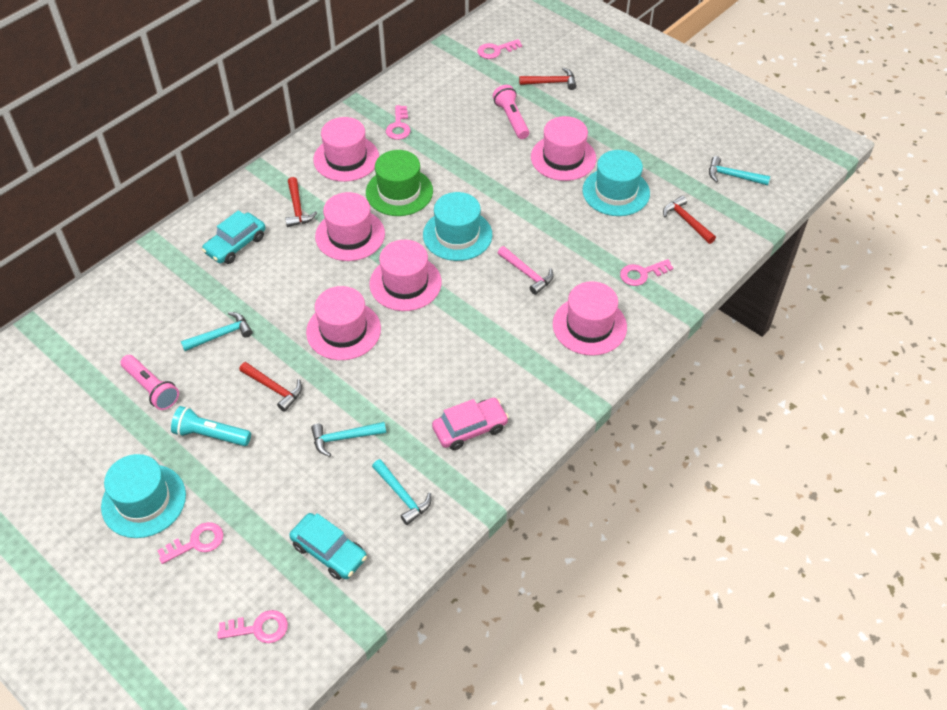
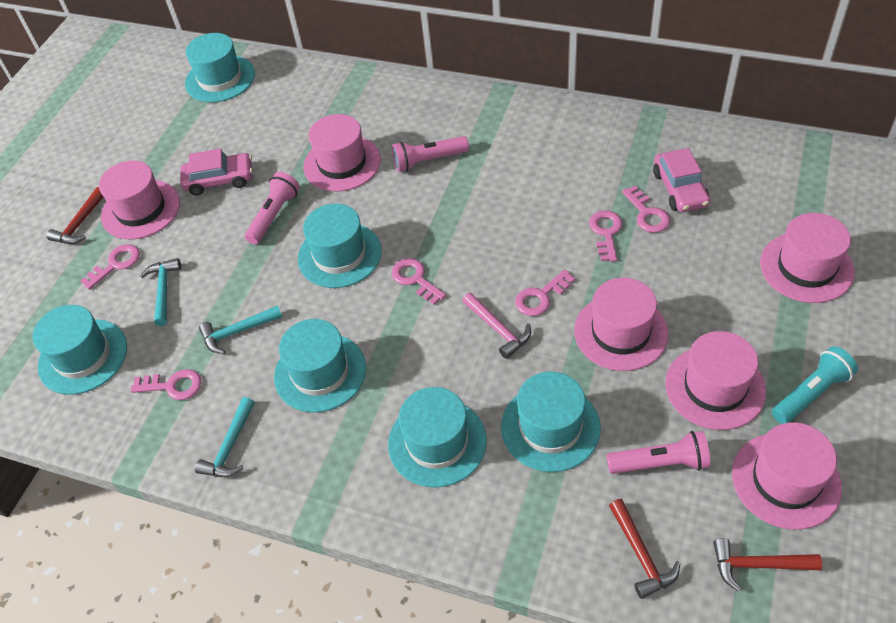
green hat: [366,150,433,216] = 1 -> none = 0
pink car: [432,398,509,450] = 1 -> [180,149,253,195] [653,148,710,212] = 2
pink flashlight: [121,355,179,410] [493,85,529,139] = 2 -> [245,172,300,245] [392,136,469,172] [607,431,711,474] = 3
pink key: [157,522,223,564] [218,610,288,643] [386,105,410,140] [478,39,522,59] [620,259,673,286] = 5 -> [81,244,140,290] [130,369,201,400] [391,258,446,304] [515,269,575,316] [589,210,622,262] [622,186,670,233] = 6
red hammer: [239,362,302,412] [285,177,317,227] [519,68,577,90] [663,196,716,244] = 4 -> [47,187,103,244] [609,499,680,599] [713,538,822,592] = 3
turquoise car: [202,210,265,264] [289,513,367,580] = 2 -> none = 0
turquoise hammer: [181,312,252,351] [311,422,386,457] [372,459,431,525] [709,156,770,186] = 4 -> [140,258,181,326] [195,397,255,477] [199,305,282,354] = 3
turquoise hat: [101,454,186,538] [423,192,492,261] [582,150,650,216] = 3 -> [33,305,127,395] [185,33,255,102] [274,319,366,413] [298,204,382,288] [388,387,487,488] [501,372,601,472] = 6

